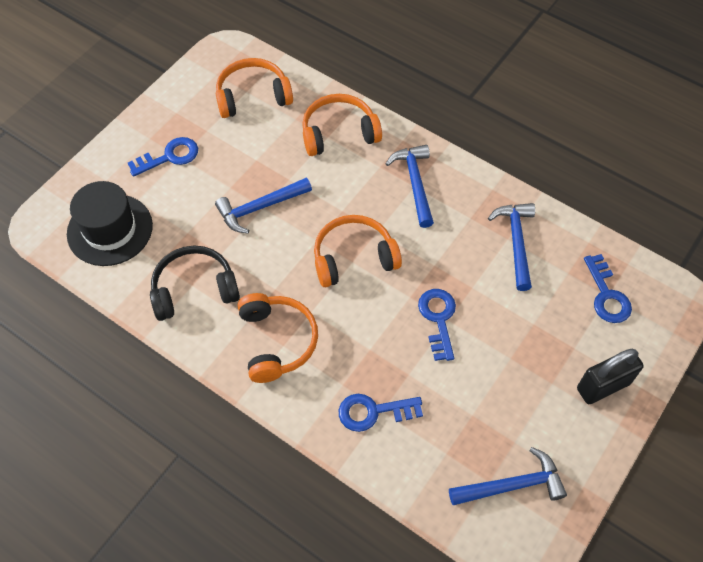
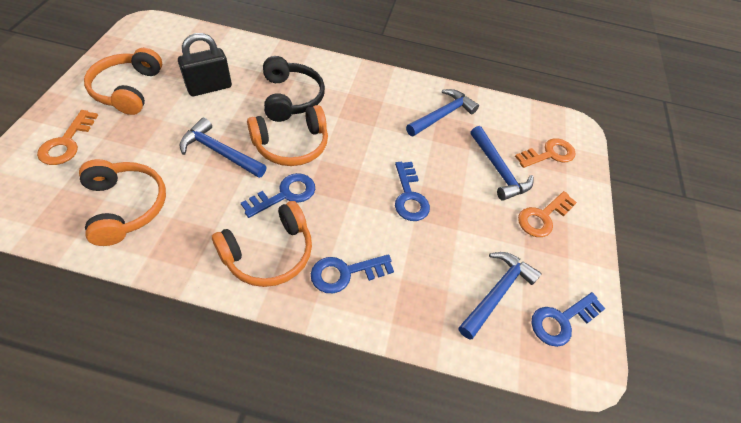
black hat: [67,181,153,266] = 1 -> none = 0
orange key: none = 0 -> [37,110,98,165] [515,138,575,168] [518,191,577,237] = 3

